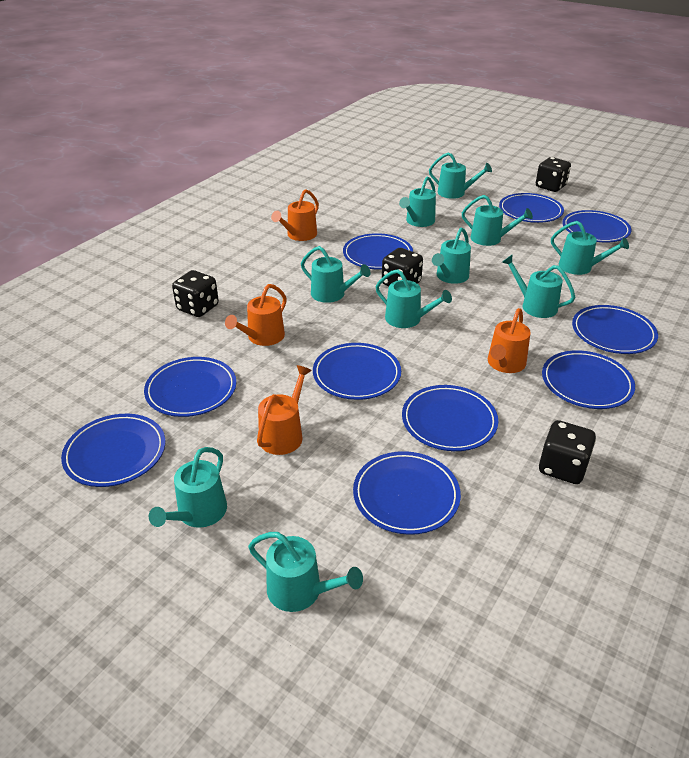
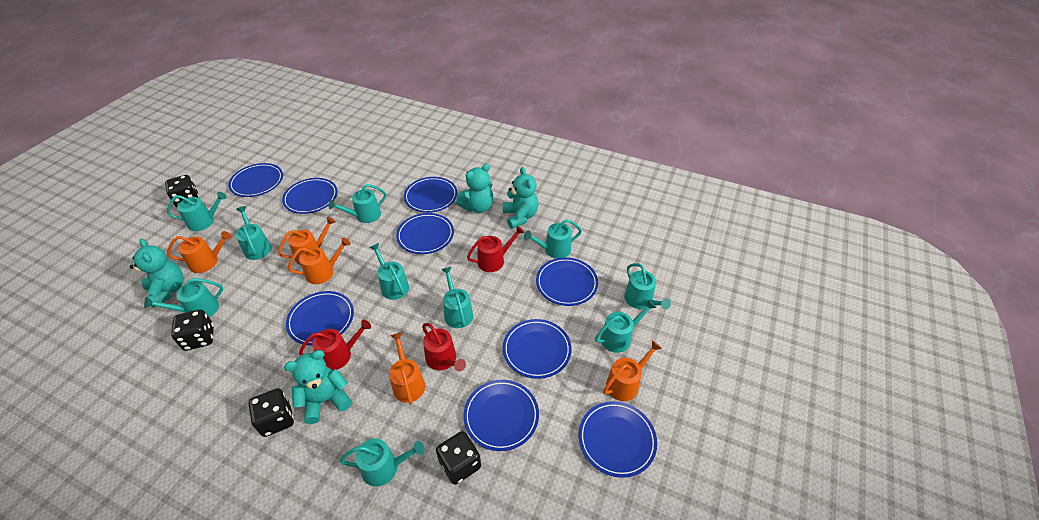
blue plate: [61,414,165,487] [144,357,236,417] [313,343,401,400] [343,233,413,270] [353,451,461,535] [402,385,498,451] [499,193,564,223] [542,350,635,409] [563,210,632,243] [572,305,658,354] = 10 -> [228,163,283,197] [282,178,338,214] [286,291,354,345] [396,213,454,254] [404,177,457,213] [463,380,539,451] [503,319,572,379] [536,257,598,306] [579,401,657,478] = 9
orange watering can: [225,284,287,346] [257,365,312,455] [271,189,319,241] [488,308,531,373] = 4 -> [167,231,231,273] [278,217,336,265] [288,238,351,284] [389,332,425,404] [603,341,662,401] = 5
red watering can: none = 0 -> [299,320,371,370] [422,323,466,371] [467,226,524,272] = 3
turquoise teddy bear: none = 0 -> [130,238,184,308] [284,350,352,424] [456,164,493,213] [503,167,539,229] = 4

